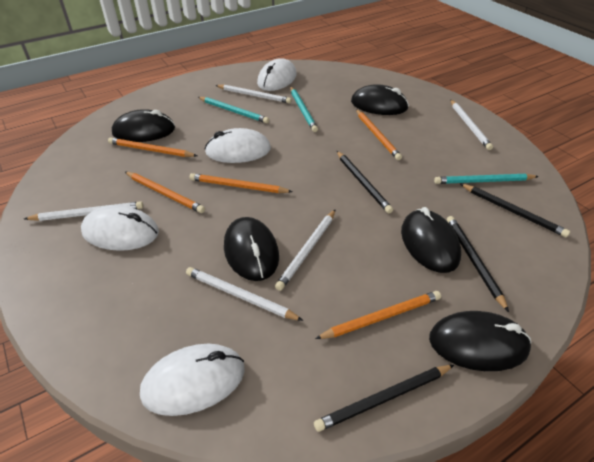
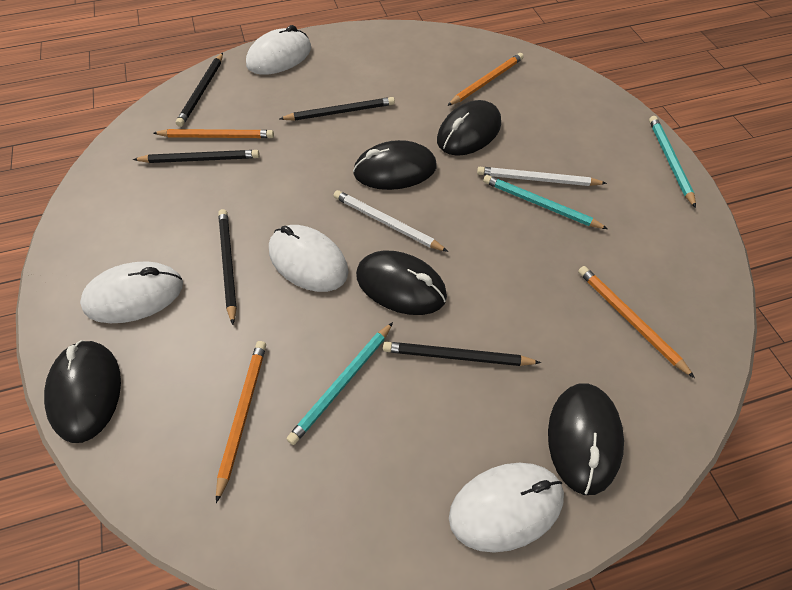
black pencil: [314,365,454,432] [337,151,393,213] [447,216,509,312] [461,184,570,238] = 4 -> [133,150,260,163] [176,53,223,127] [218,209,237,325] [280,97,395,121] [383,342,541,366] = 5
orange pencil: [108,137,197,157] [125,172,205,213] [190,173,293,193] [315,291,441,339] [356,109,402,160] = 5 -> [153,129,274,138] [216,341,266,503] [447,53,524,106] [578,266,695,378] = 4
white pencil: [24,201,143,221] [186,267,303,321] [215,84,292,103] [275,209,336,291] [450,99,493,150] = 5 -> [334,190,448,252] [477,167,607,186] = 2

